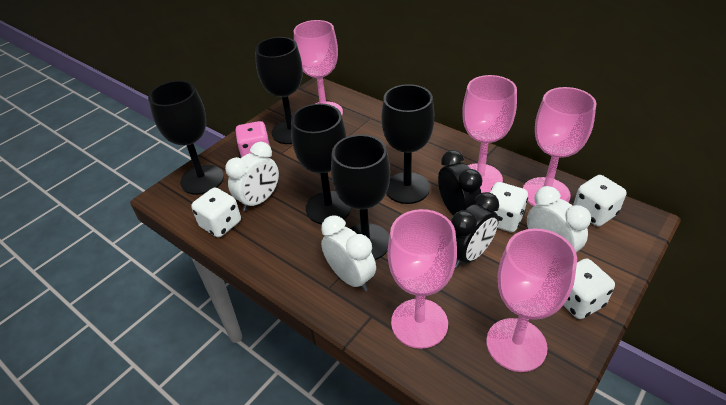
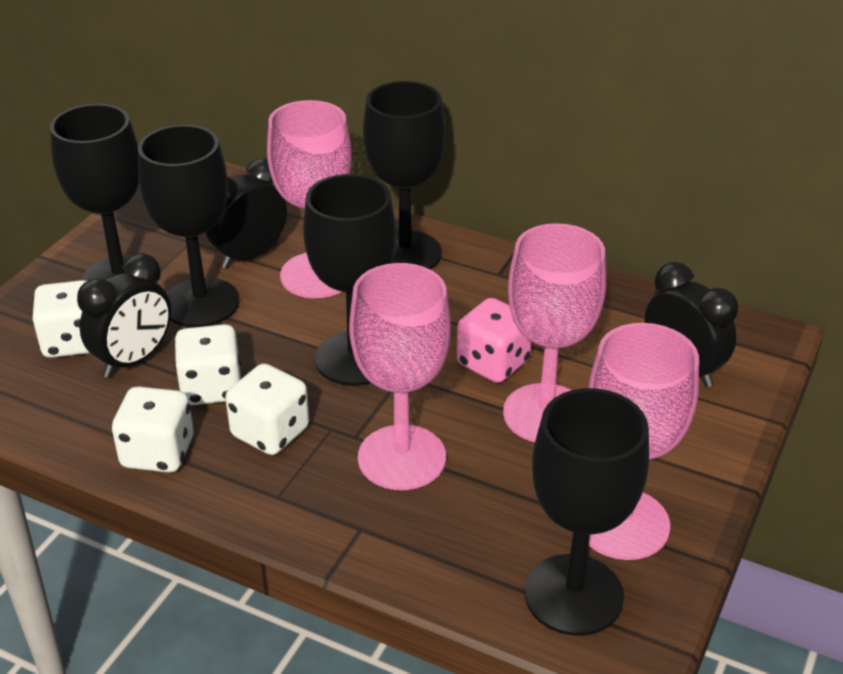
black clock: [438,150,483,215] [451,192,499,268] = 2 -> [77,253,171,378] [206,158,287,268] [645,262,738,387] = 3
pink goblet: [294,20,343,115] [387,209,457,349] [463,75,517,193] [486,228,577,372] [523,87,596,206] = 5 -> [267,100,352,298] [349,263,451,490] [503,223,606,442] [588,323,699,560] = 4
white clock: [225,142,279,211] [321,215,376,291] [527,186,591,252] = 3 -> none = 0

